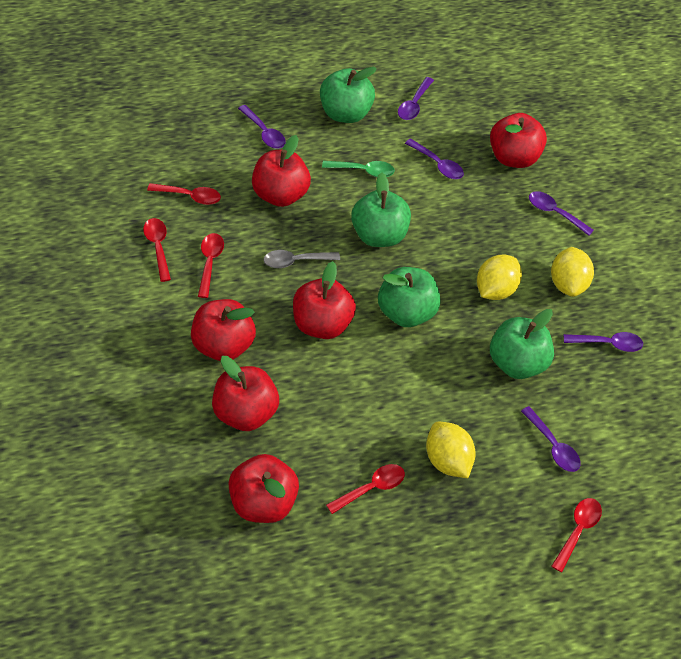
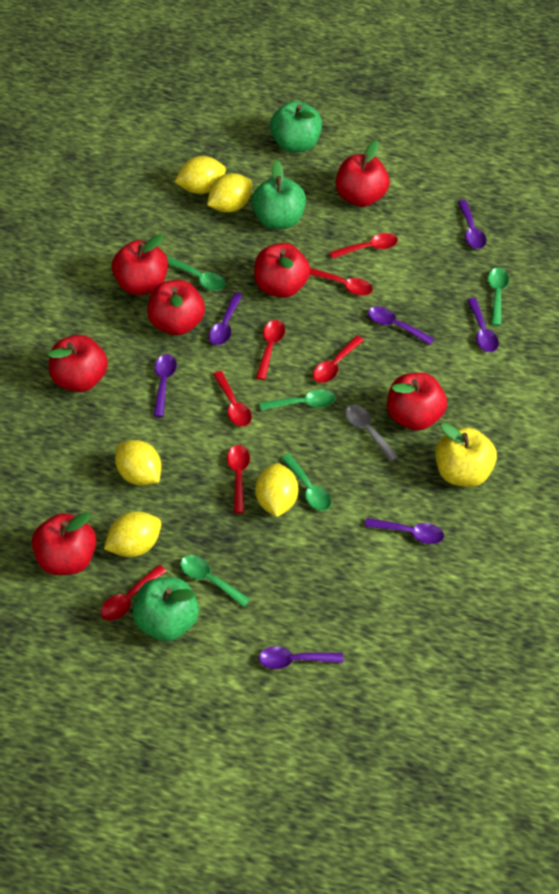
green apple: [320,67,377,123] [351,172,411,247] [378,267,441,327] [490,309,554,379] = 4 -> [133,577,199,641] [252,160,306,229] [270,101,322,153] = 3
green spoon: [322,161,395,177] = 1 -> [167,257,225,291] [180,555,250,607] [260,389,335,411] [281,454,332,511] [488,268,509,326] = 5
purple spoon: [238,105,286,149] [398,77,434,120] [405,138,464,179] [521,406,581,472] [529,191,594,236] [564,332,643,352] = 6 -> [153,354,177,417] [209,292,243,345] [259,646,343,669] [365,518,444,544] [368,306,434,345] [458,200,486,249] [467,298,499,352] = 7
red apple: [191,299,256,361] [212,356,279,431] [228,454,299,523] [252,135,311,207] [293,261,356,339] [490,113,547,168] = 6 -> [32,513,96,575] [48,335,108,392] [112,234,168,295] [147,280,205,335] [254,243,310,298] [336,140,389,207] [387,373,447,431] = 7
red spoon: [143,218,171,282] [147,183,221,205] [198,233,224,298] [326,464,405,514] [551,498,602,572] = 5 -> [101,565,166,621] [213,371,252,427] [227,445,250,513] [256,320,285,380] [309,268,373,296] [313,335,364,383] [330,233,398,259] = 7
yellow apple: none = 0 -> [435,423,497,487] = 1
yellow lemon: [426,422,476,478] [477,255,522,300] [551,247,594,297] = 3 -> [104,512,161,557] [115,440,161,486] [175,156,226,194] [207,173,252,212] [255,463,298,517] = 5

